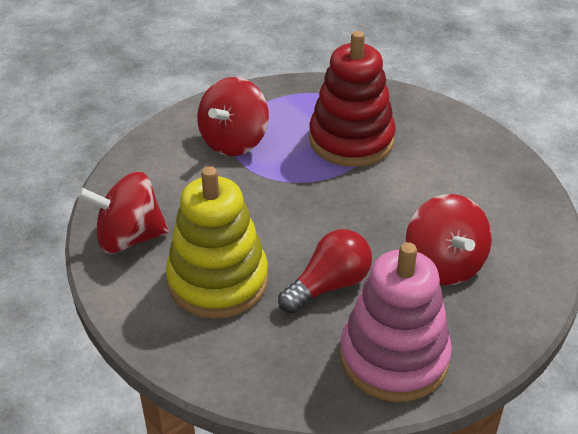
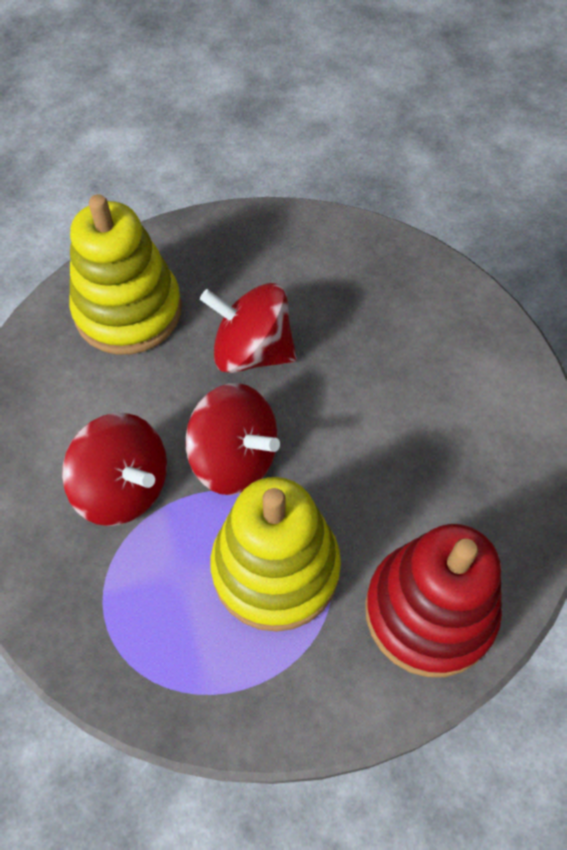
pink stacking toy: [340,242,452,402] = 1 -> none = 0
red light bulb: [278,229,372,313] = 1 -> none = 0
yellow stacking toy: [166,166,268,319] = 1 -> [69,194,182,355] [210,477,341,632] = 2

